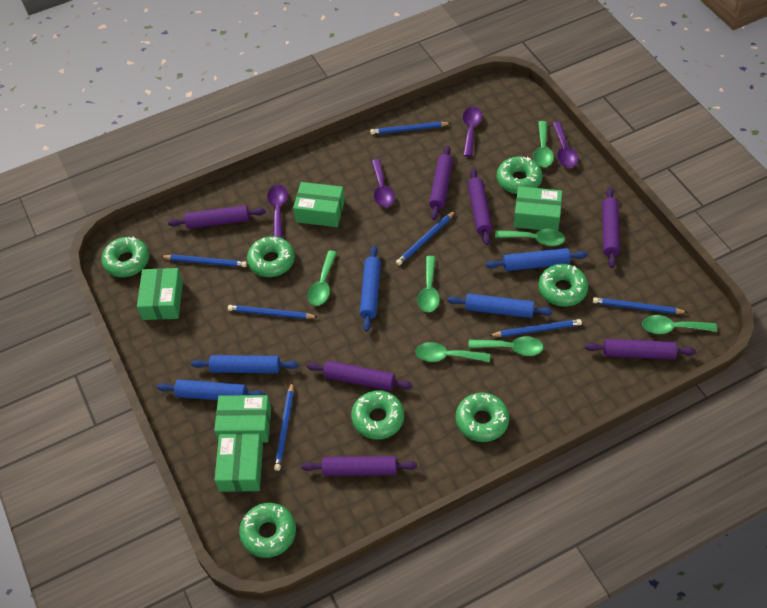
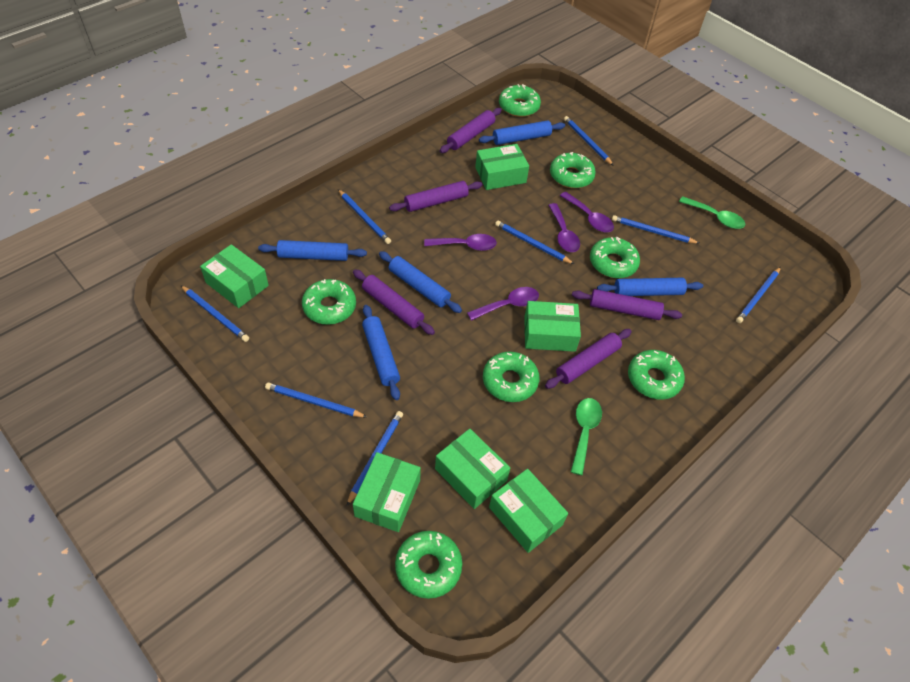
blue pencil: [160,254,247,267] [228,305,317,319] [274,382,294,471] [370,122,451,134] [396,211,455,265] [489,319,582,337] [593,297,688,314] = 7 -> [181,286,249,342] [265,382,367,417] [338,189,391,244] [347,411,403,506] [495,220,574,264] [564,116,614,166] [612,215,700,244] [736,267,781,323] = 8
green box: [137,268,183,320] [214,395,271,442] [215,433,263,492] [293,182,345,227] [514,186,562,231] = 5 -> [200,244,269,308] [353,452,421,532] [435,429,510,509] [475,144,529,190] [489,469,568,553] [524,301,581,352] = 6
green spoon: [307,251,337,306] [415,342,490,362] [417,256,440,312] [468,336,544,356] [495,229,565,246] [533,121,554,167] [642,315,717,334] = 7 -> [571,398,602,475] [679,196,745,229] = 2
purple rolling pin: [168,205,266,229] [302,456,417,476] [306,361,413,391] [429,146,453,220] [468,168,492,245] [585,339,696,359] [602,188,620,268] = 7 -> [353,269,435,335] [389,181,482,212] [440,108,502,153] [545,329,632,389] [572,289,682,320] = 5

